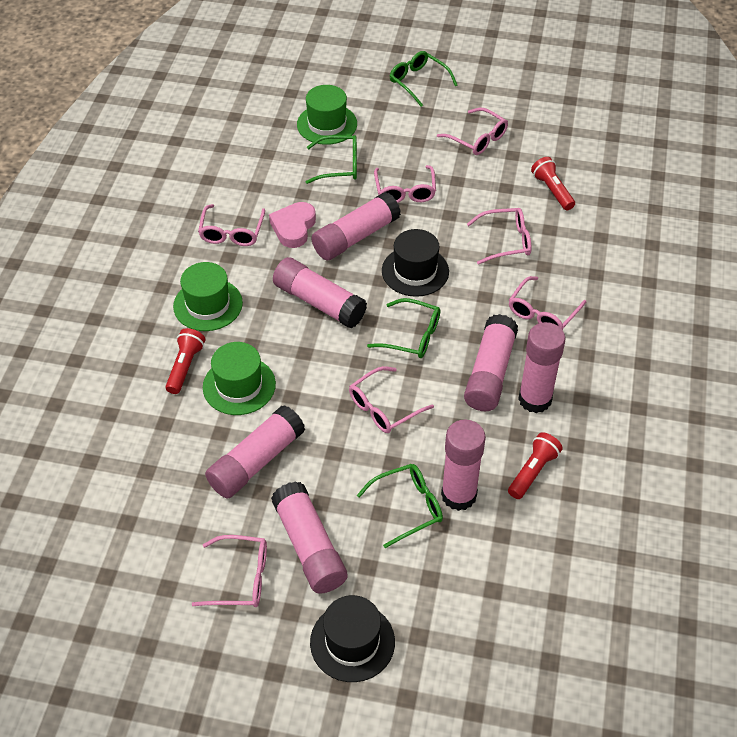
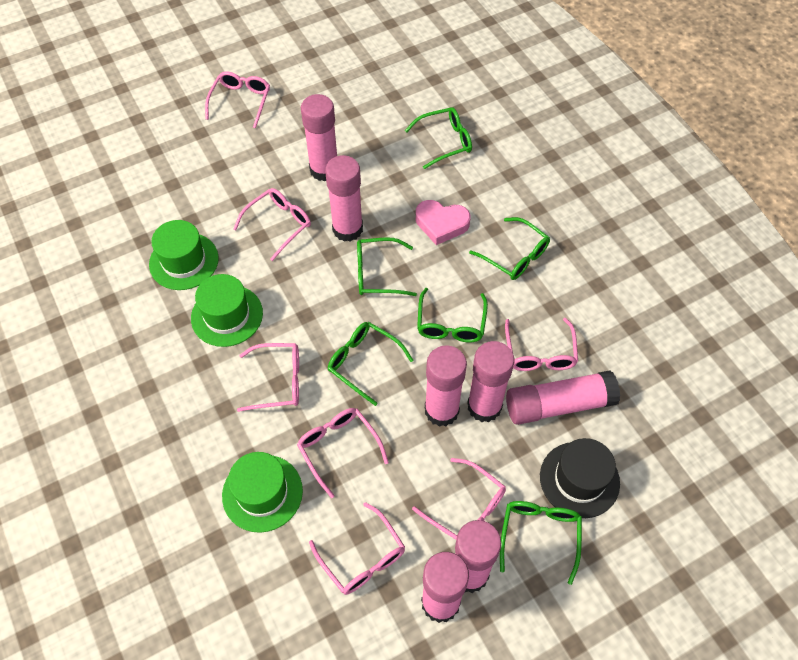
black hat: [310,595,395,682] [382,229,449,297] = 2 -> [540,438,620,518] = 1
green glasses: [306,135,357,184] [357,464,443,548] [367,298,440,358] [390,51,457,107] = 4 -> [328,322,414,406] [357,237,417,296] [405,107,472,169] [417,288,488,343] [469,217,550,280] [500,501,582,585] = 6
red flashlight: [165,328,205,394] [508,432,563,499] [531,157,575,210] = 3 -> none = 0

